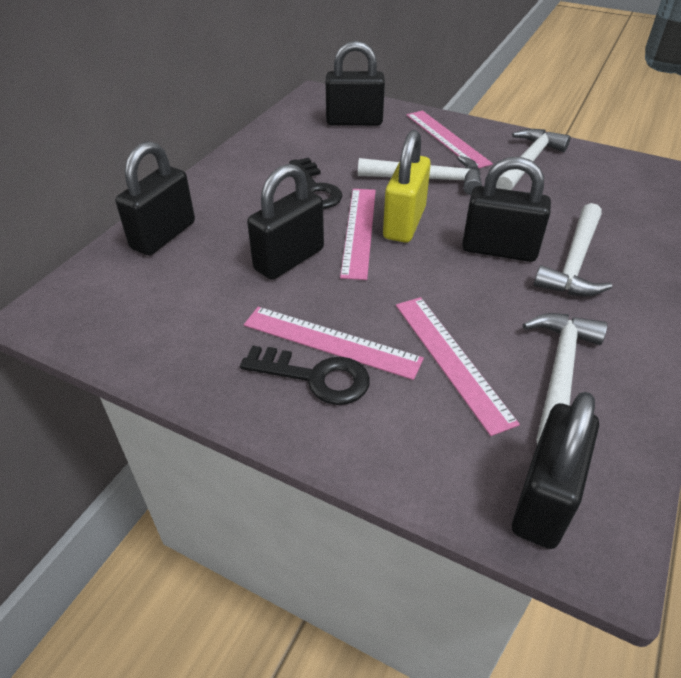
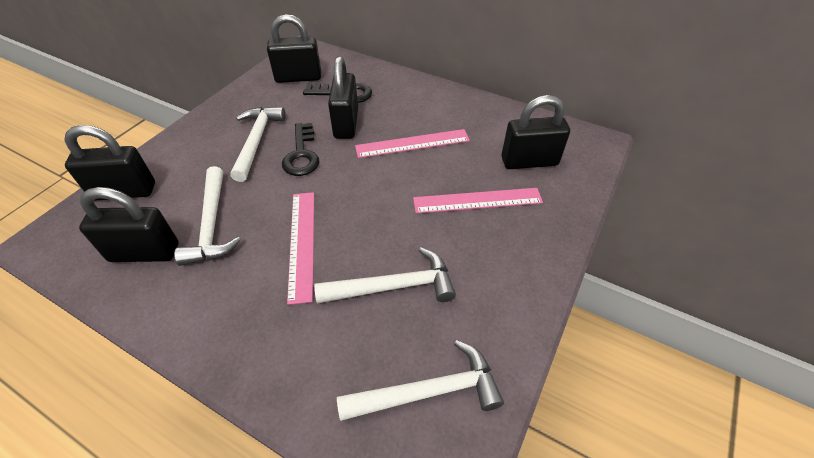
pink ruler: [244,307,424,380] [340,189,376,280] [396,297,520,436] [406,111,493,168] = 4 -> [287,192,314,305] [355,129,470,158] [413,188,543,213] = 3
yellow padlock: [383,130,431,243] = 1 -> none = 0

